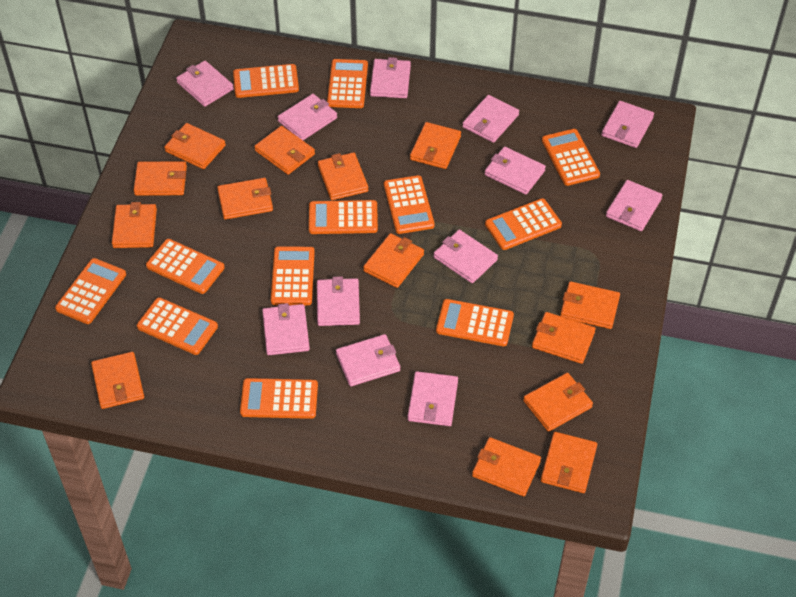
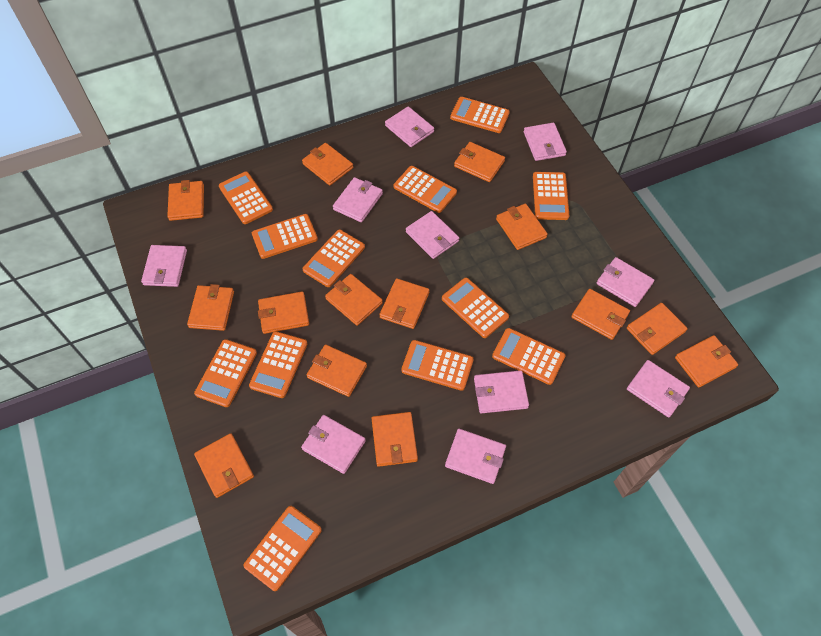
pink wallet: [176,61,234,107] [262,303,310,355] [278,94,337,140] [317,276,360,326] [336,334,400,386] [370,57,411,98] [408,371,458,426] [434,230,498,283] [463,95,519,143] [485,147,546,195] [602,101,654,148] [606,180,662,231] = 12 -> [141,245,187,287] [301,415,366,474] [333,177,383,222] [385,106,434,147] [406,211,459,259] [445,429,506,484] [474,370,529,413] [524,123,567,161] [597,257,654,307] [627,360,690,418] = 10

